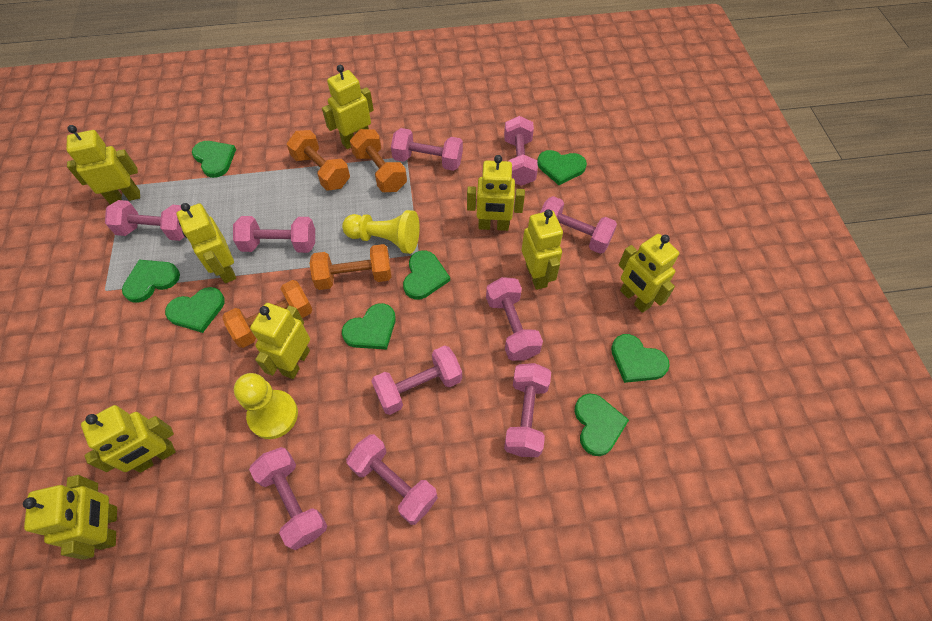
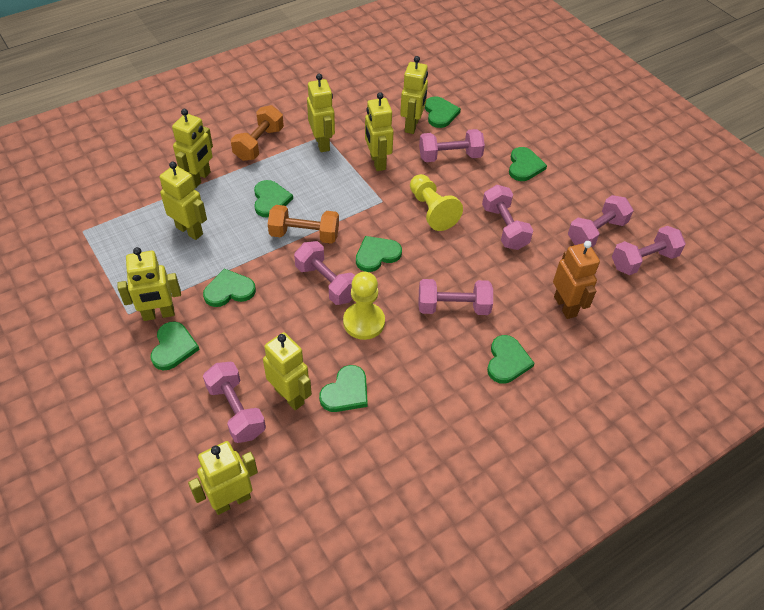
orange dumbbell: [222,280,312,348] [287,130,350,191] [310,244,392,290] [350,129,407,192] = 4 -> [231,105,284,161] [268,205,339,244] = 2
orange robot: none = 0 -> [553,241,600,319] = 1
pink dumbbell: [105,200,184,241] [233,216,315,253] [249,447,327,550] [346,434,438,525] [372,345,462,415] [391,128,463,171] [486,277,543,361] [504,116,538,186] [504,363,551,457] [540,196,617,254] = 10 -> [203,362,266,443] [294,241,355,305] [419,129,485,162] [419,279,493,315] [482,185,533,250] [568,195,633,247] [612,226,686,275] = 7
yellow robot: [23,475,117,560] [66,125,140,205] [81,405,176,473] [176,203,236,283] [250,303,310,379] [322,65,374,149] [467,155,525,231] [522,209,563,290] [619,234,679,313] = 9 -> [117,247,181,321] [160,162,207,240] [172,109,213,188] [188,441,258,515] [263,332,312,410] [307,74,335,152] [365,92,394,171] [400,56,428,134] = 8

